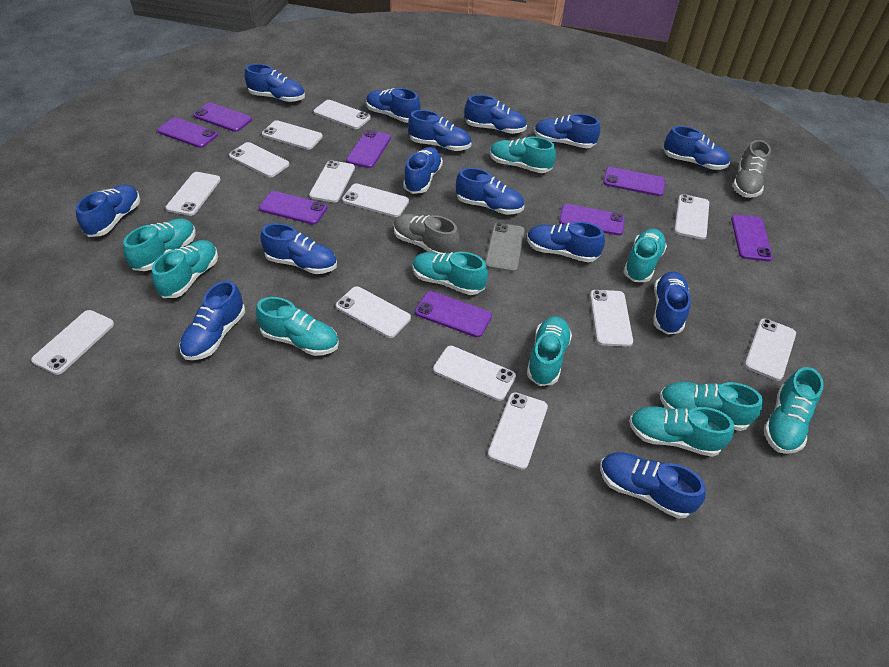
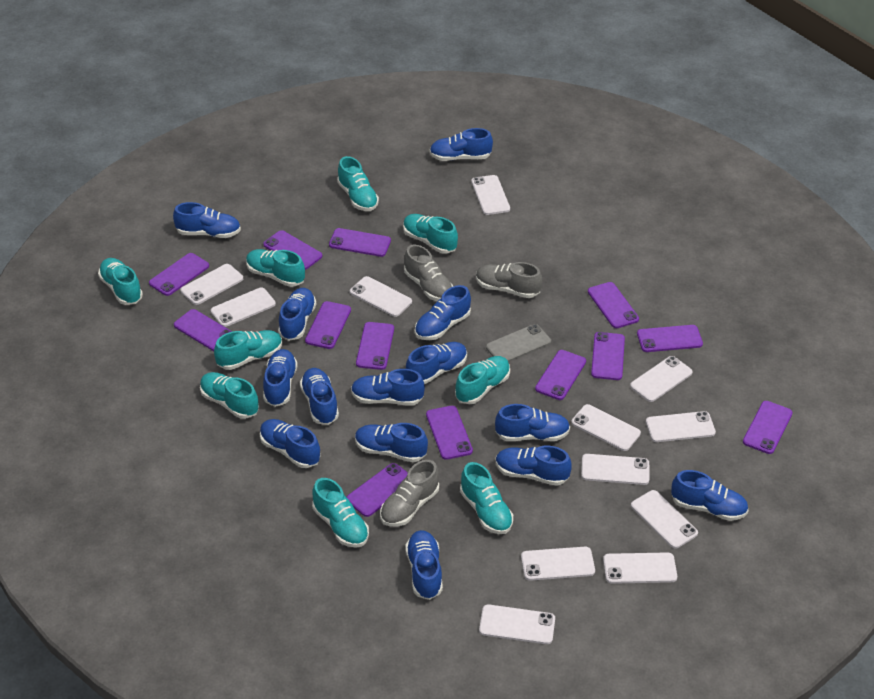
grey shoe: [394,214,460,254] [733,140,771,198] = 2 -> [380,460,439,526] [404,245,453,301] [476,262,542,298] = 3
purple phone: [157,117,218,148] [193,103,252,132] [259,191,327,225] [346,130,391,168] [415,291,492,337] [559,204,625,235] [603,167,665,196] [731,215,773,261] = 8 -> [149,253,209,296] [174,309,232,351] [263,230,322,270] [305,301,351,349] [329,228,391,257] [346,463,408,517] [356,322,394,370] [426,406,473,460] [535,350,586,400] [588,282,639,328] [591,332,625,380] [637,325,703,352] [743,401,793,454] = 13
turquoise shoe: [123,218,196,271] [152,240,218,298] [256,297,339,356] [412,252,488,295] [490,137,556,173] [527,316,572,386] [623,228,667,282] [629,407,734,457] [660,382,763,431] [764,367,824,454] = 10 -> [98,258,143,305] [200,372,259,419] [214,330,282,370] [246,249,305,287] [312,478,369,548] [337,156,379,211] [403,214,458,254] [455,356,510,404] [460,462,513,534] = 9
white phone: [31,310,114,375] [166,172,221,216] [229,142,289,177] [262,120,323,150] [309,160,355,203] [314,100,371,129] [336,286,411,338] [342,183,409,217] [433,346,516,401] [488,392,548,470] [590,290,633,347] [674,194,709,240] [745,318,796,381] = 13 -> [180,264,243,305] [211,287,276,327] [350,276,412,317] [471,175,510,215] [479,604,555,644] [521,547,595,581] [571,404,641,451] [581,454,649,485] [603,552,677,584] [630,356,693,402] [631,490,698,548] [646,411,716,442] = 12

